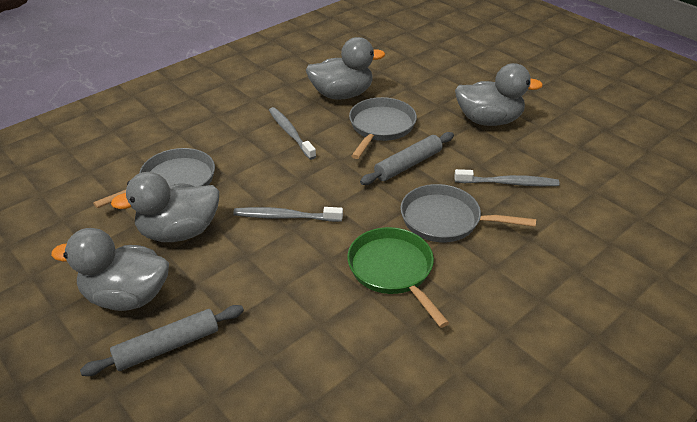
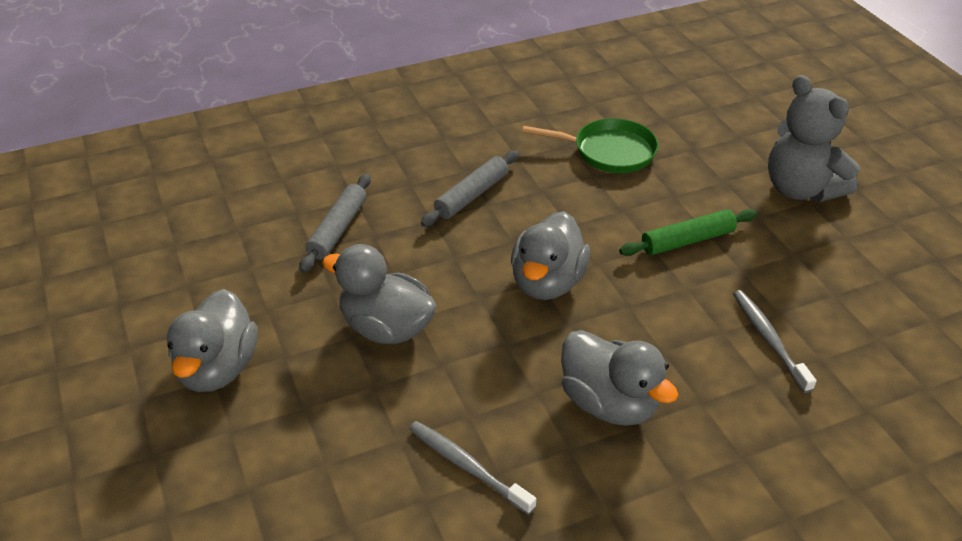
green rolling pin: none = 0 -> [619,209,757,256] = 1
grey pan: [93,148,215,208] [349,97,417,159] [400,184,536,242] = 3 -> none = 0
grey teddy bear: none = 0 -> [768,75,860,202] = 1
grey toothbrush: [233,207,343,222] [269,107,316,160] [454,169,560,186] = 3 -> [409,421,536,515] [733,290,817,393] = 2

